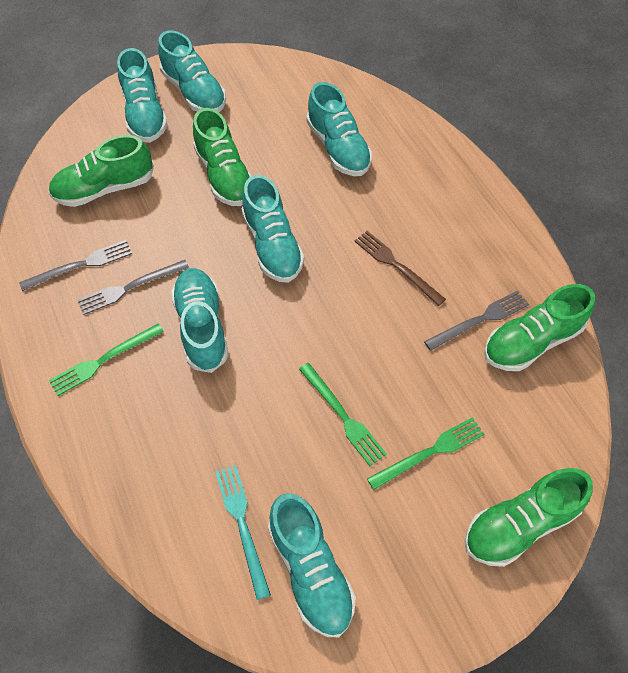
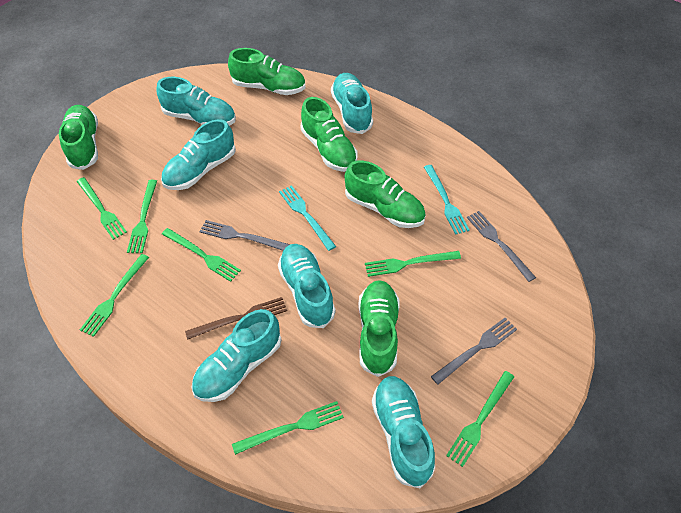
green fork: [49,323,164,396] [299,363,387,466] [367,417,484,490] = 3 -> [77,177,127,240] [80,254,149,337] [127,180,157,253] [162,228,241,282] [232,401,344,455] [365,251,461,277] [446,371,514,467] = 7
green shoe: [49,135,154,207] [193,108,251,206] [464,468,593,567] [484,284,595,371] = 4 -> [59,105,98,170] [228,48,306,95] [300,97,357,172] [345,161,426,228] [358,280,399,377] = 5
turquoise fork: [216,465,271,600] = 1 -> [279,185,336,251] [424,165,470,235] = 2

